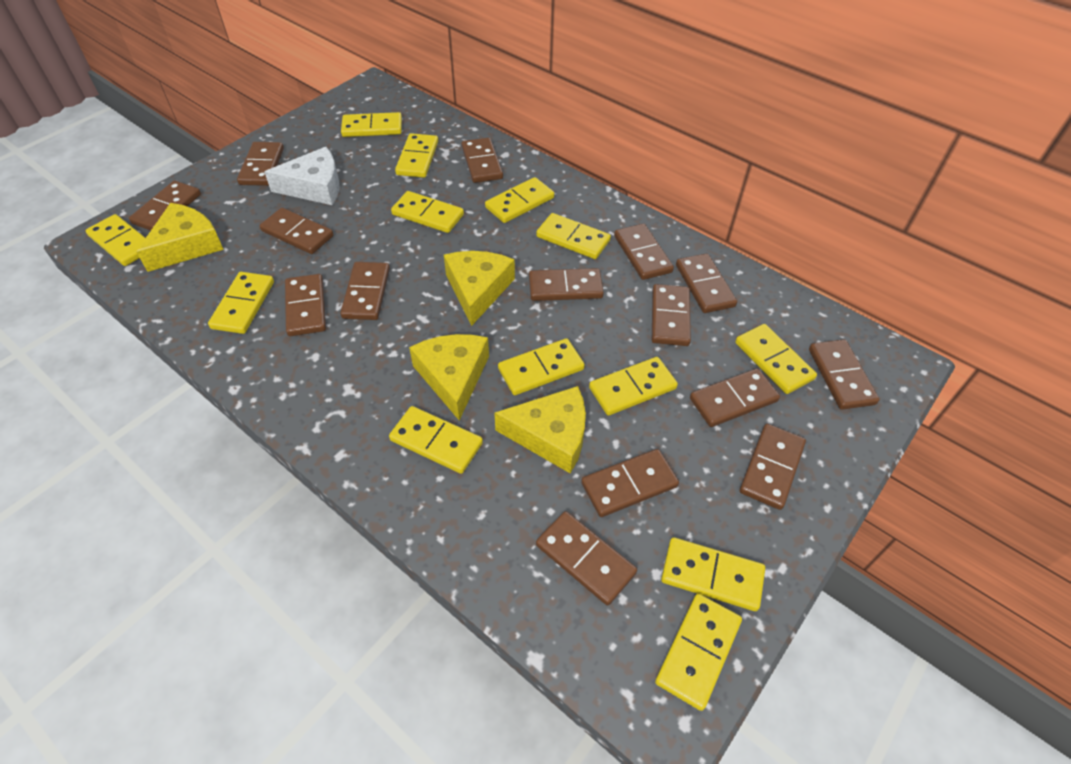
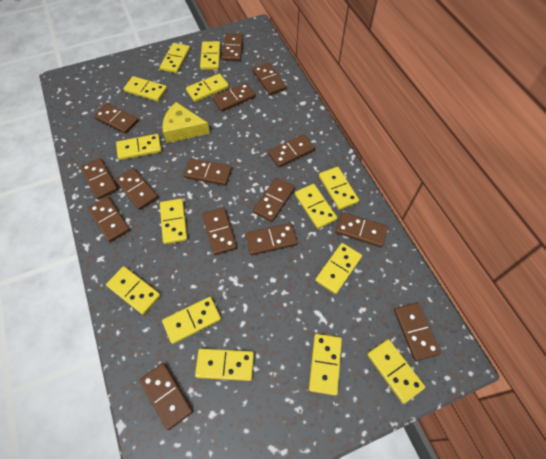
white cheese: [264,147,339,205] = 1 -> none = 0
yellow cheese: [136,203,224,272] [409,334,489,420] [444,251,515,326] [494,386,586,473] = 4 -> [162,102,210,143] = 1
yellow domino: [85,214,145,266] [208,272,274,334] [341,112,402,137] [389,406,483,474] [391,191,464,233] [395,133,438,178] [485,177,554,223] [498,338,585,395] [536,213,611,259] [589,357,678,416] [655,594,742,711] [661,537,765,611] [735,324,817,394] = 13 -> [106,266,161,315] [116,134,162,160] [123,76,167,102] [160,43,190,73] [160,199,188,244] [162,297,221,344] [186,74,229,102] [195,349,254,381] [200,41,221,70] [295,184,337,229] [309,334,342,396] [315,243,362,294] [319,167,359,210] [367,339,425,404] = 14

